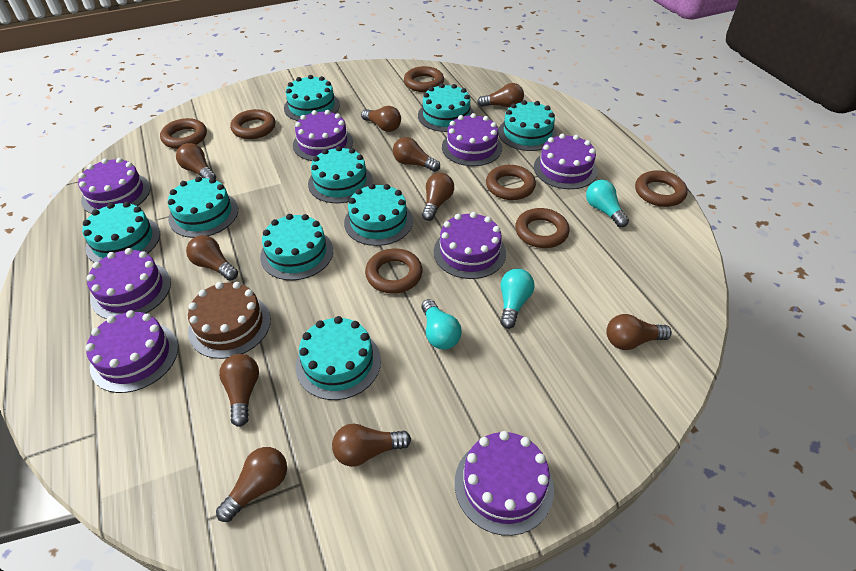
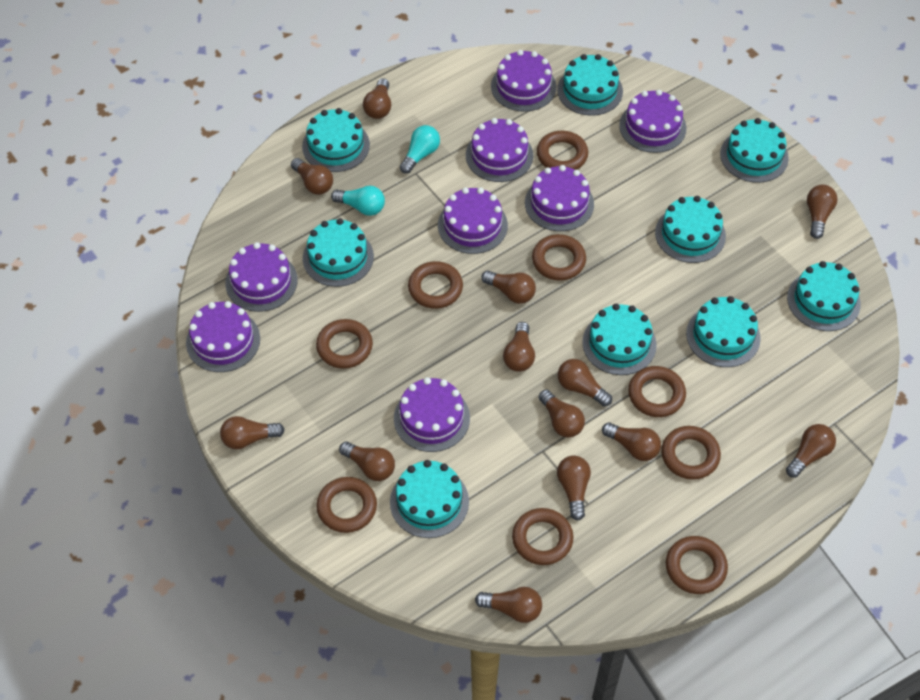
brown cake: [188,282,271,359] = 1 -> none = 0
brown light bulb: [176,143,216,179] [186,235,238,281] [216,447,287,522] [219,354,259,427] [332,424,411,467] [361,106,401,132] [393,137,440,172] [422,173,454,221] [477,83,524,108] [606,314,672,350] = 10 -> [220,416,285,449] [291,158,333,195] [339,441,395,481] [363,78,391,119] [475,587,542,623] [482,270,536,304] [503,322,535,372] [539,390,585,437] [557,456,591,521] [558,359,612,406] [602,422,661,461] [786,424,836,478] [807,185,838,239] = 13
brown ring: [160,118,207,149] [230,109,275,139] [365,249,422,294] [404,66,444,92] [486,165,536,200] [515,208,570,248] [635,170,688,207] = 7 -> [316,319,373,369] [316,477,377,533] [408,261,463,309] [512,508,573,565] [532,234,586,281] [537,131,588,170] [628,366,686,417] [661,426,721,480] [666,536,728,594] = 9
turquoise light bulb: [421,299,462,350] [500,269,535,329] [586,180,629,227] = 3 -> [331,186,385,216] [400,125,440,174] = 2

